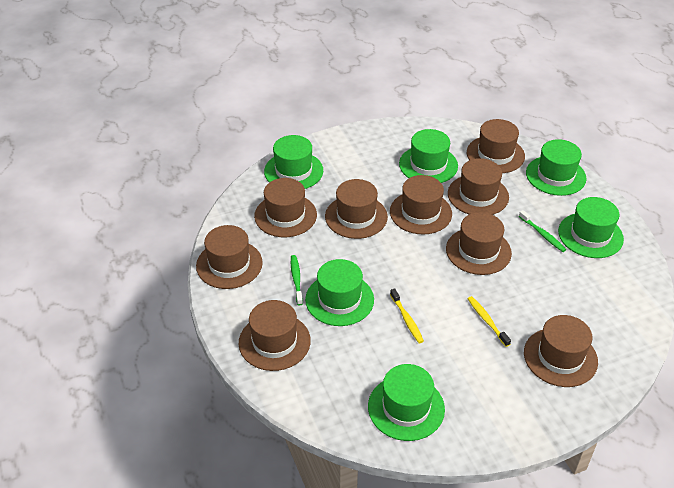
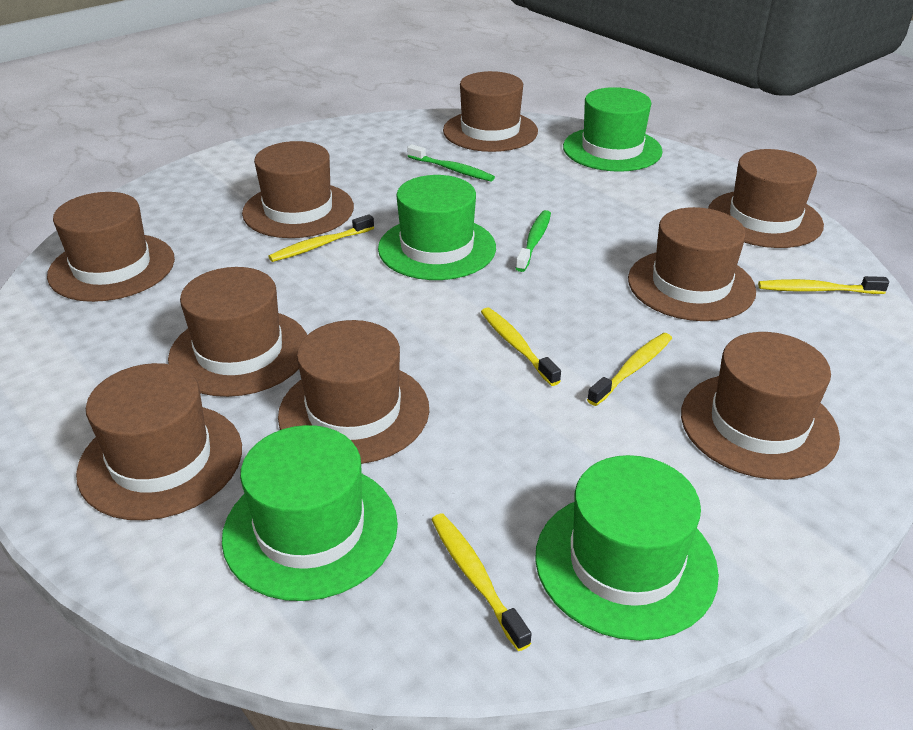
green hat: [264,135,323,189] [305,259,374,326] [368,364,445,441] [399,129,458,183] [526,139,587,196] [558,197,624,258] = 6 -> [222,425,398,601] [378,175,496,280] [535,455,719,641] [563,87,663,172] = 4
yellow toothbrush: [390,289,424,343] [468,296,511,347] = 2 -> [268,214,374,262] [432,513,531,651] [481,308,561,386] [587,333,672,406] [758,276,889,294] = 5

